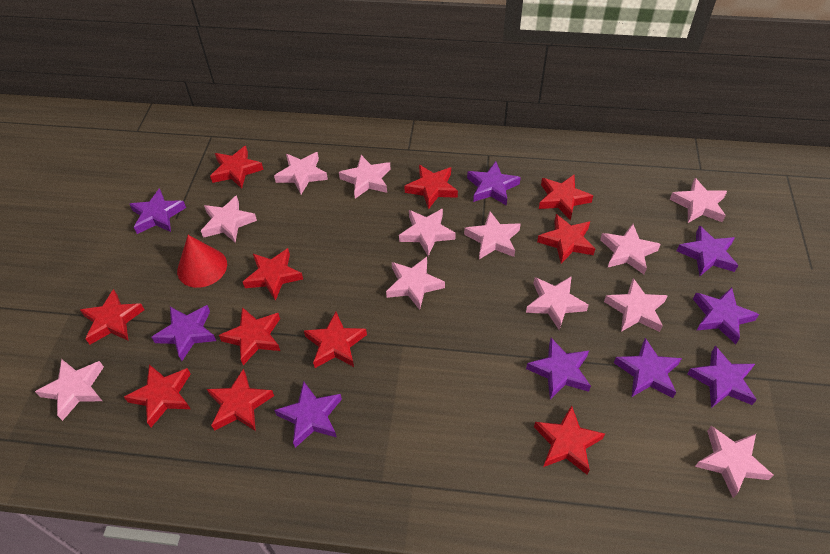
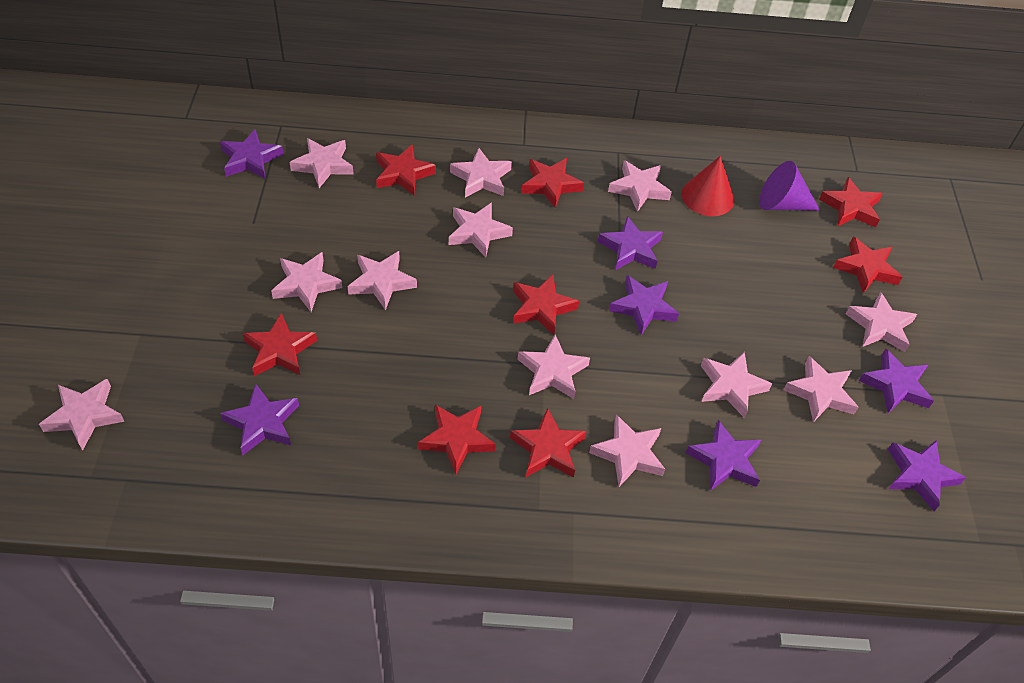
purple cone: none = 0 -> [759,161,820,211] = 1
purple star: [129,188,186,234] [151,305,216,361] [274,381,342,448] [467,162,521,206] [526,338,591,399] [614,338,682,398] [677,225,738,276] [687,346,757,408] [693,287,759,344] = 9 -> [220,129,284,179] [220,384,299,455] [598,216,663,270] [609,275,679,335] [686,420,761,491] [859,349,934,413] [888,440,966,511] = 7
red star: [80,289,145,345] [124,364,191,427] [207,369,274,431] [210,146,264,189] [219,307,280,365] [243,248,303,301] [304,312,367,368] [404,165,458,209] [534,405,605,475] [537,214,595,264] [539,175,593,220] = 11 -> [242,313,317,376] [376,145,436,196] [418,405,496,474] [510,408,587,478] [513,275,579,335] [521,158,584,208] [819,177,883,227] [833,237,902,293] = 8

